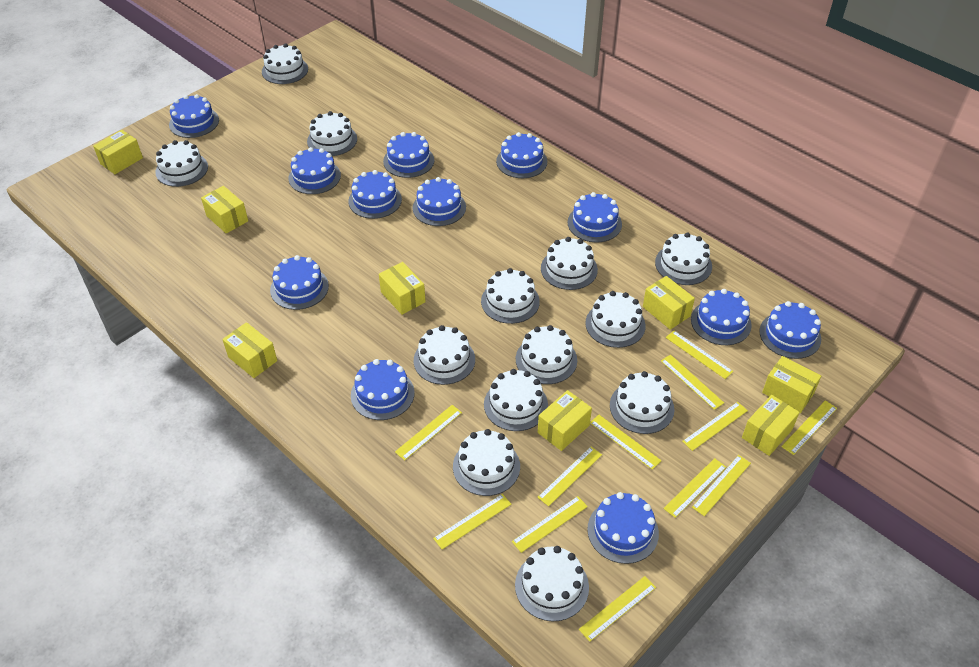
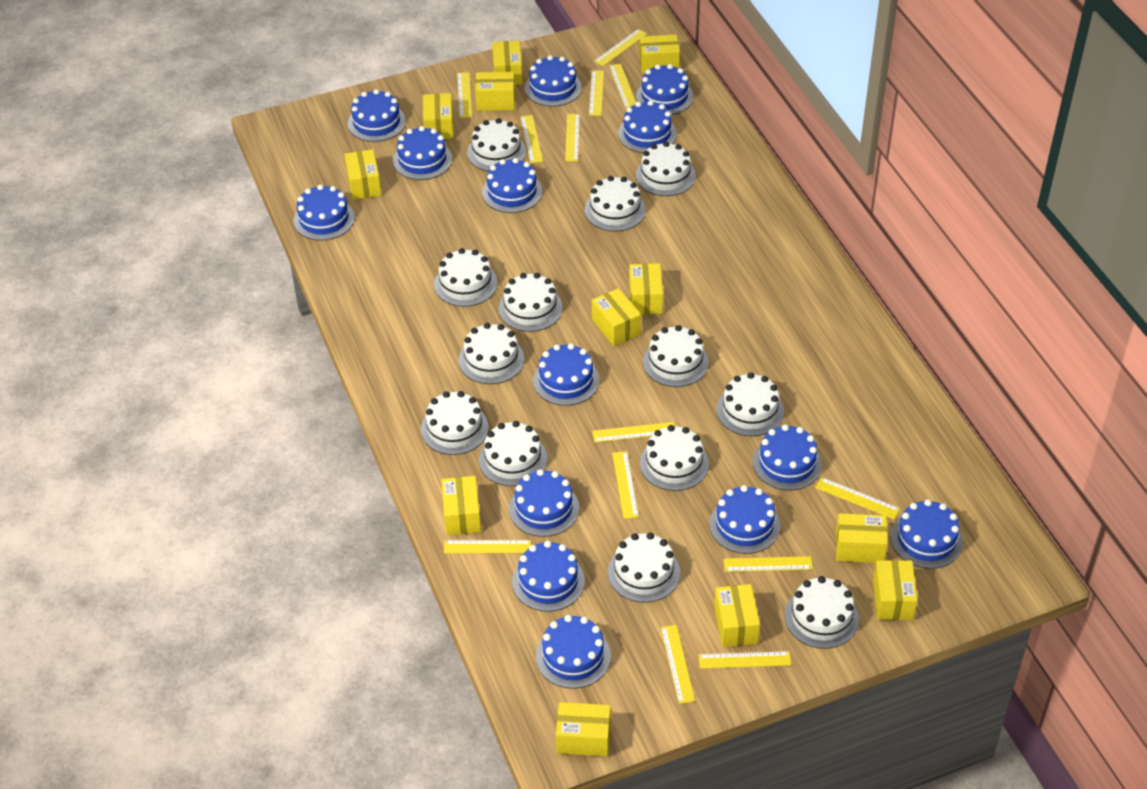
blue cake: [169,94,219,138] [270,255,329,310] [289,147,341,194] [348,170,402,219] [351,359,415,420] [383,132,434,178] [413,177,466,226] [496,132,547,178] [567,192,622,242] [587,492,659,564] [691,289,752,345] [760,301,821,359] = 12 -> [293,185,355,241] [348,89,406,142] [393,126,452,180] [482,158,542,213] [509,469,579,537] [512,541,585,612] [525,55,582,107] [533,343,599,406] [536,615,611,689] [618,100,677,153] [636,64,693,115] [709,485,780,554] [753,424,822,490] [891,499,963,569] = 14
yellow box: [93,130,143,174] [201,186,248,234] [222,322,277,378] [379,262,426,315] [538,390,592,451] [643,276,695,330] [742,395,800,456] [762,356,821,413] = 8 -> [344,149,382,200] [423,93,454,139] [441,476,481,535] [475,72,515,111] [492,41,523,85] [556,702,611,756] [592,288,641,346] [629,263,663,314] [639,34,680,74] [714,584,760,647] [836,513,888,563] [873,560,918,620] = 12
yellow ruler: [395,405,462,461] [433,494,511,549] [512,496,588,553] [537,447,602,506] [579,576,656,642] [590,415,662,470] [661,355,724,410] [663,458,726,518] [666,331,733,379] [682,402,748,451] [692,455,751,516] [781,400,837,455] = 12 -> [444,540,531,553] [457,72,472,118] [520,115,543,163] [565,114,580,161] [589,70,604,116] [592,422,675,442] [594,29,647,66] [609,64,636,109] [612,451,639,519] [661,625,695,704] [699,651,791,669] [724,556,813,572] [815,477,900,519] = 13

